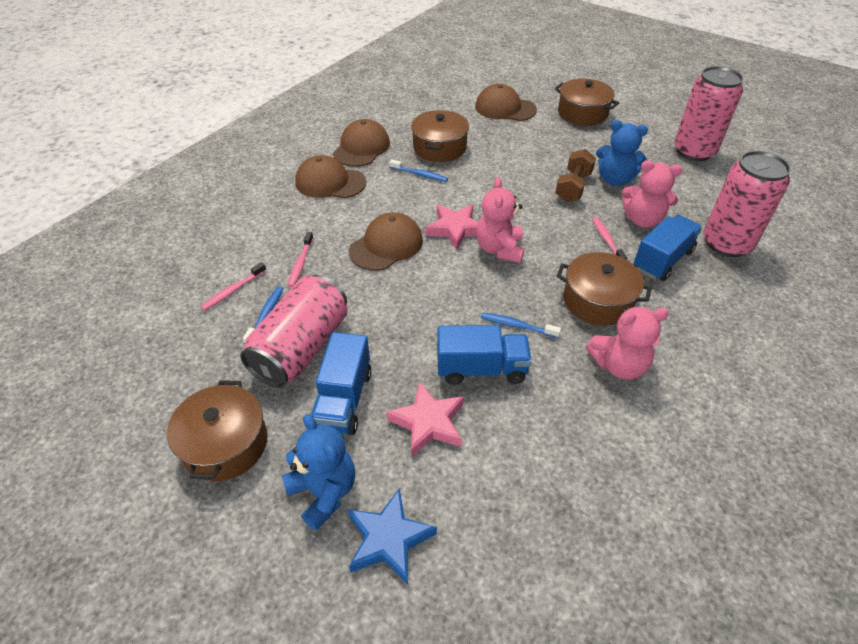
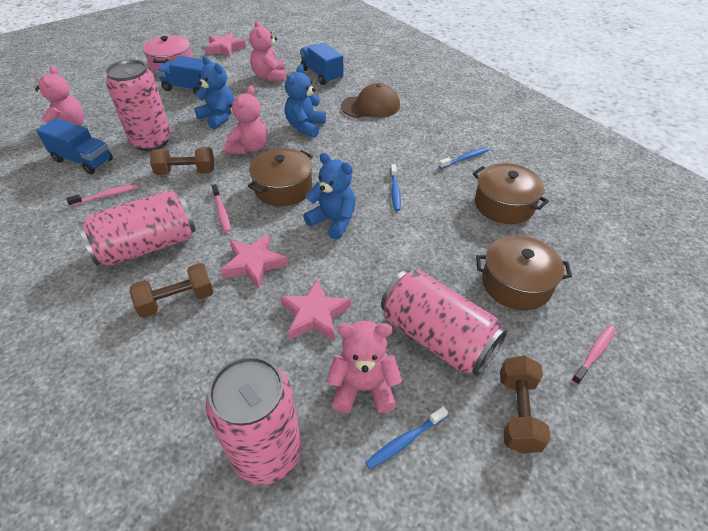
blue star: [348,488,437,584] = 1 -> none = 0
blue teddy bear: [282,414,355,531] [596,120,648,186] = 2 -> [194,56,234,129] [285,64,326,138] [303,153,356,240] = 3
brown cap: [295,155,366,198] [333,119,390,167] [349,212,423,271] [475,84,537,121] = 4 -> [341,83,400,118] = 1
brown dumbbell: [555,149,596,202] = 1 -> [129,263,214,318] [150,147,214,175] [500,356,551,453] = 3
brown pot: [167,380,268,481] [411,110,469,162] [555,78,619,126] [557,252,652,326] = 4 -> [248,148,313,206] [473,163,549,224] [476,235,572,310] = 3
pink can: [240,275,348,388] [674,66,744,161] [703,151,791,257] = 3 -> [78,190,196,266] [106,60,171,151] [205,356,302,485] [381,269,507,376] = 4
pink pot: none = 0 -> [143,35,192,73] = 1
pink star: [386,381,464,457] [426,205,478,250] = 2 -> [205,32,246,57] [221,233,288,289] [280,279,351,341] = 3
pink teddy bear: [476,177,524,263] [586,307,669,380] [622,160,682,228] = 3 -> [35,66,84,126] [224,86,267,154] [249,20,286,81] [326,320,402,413] = 4

